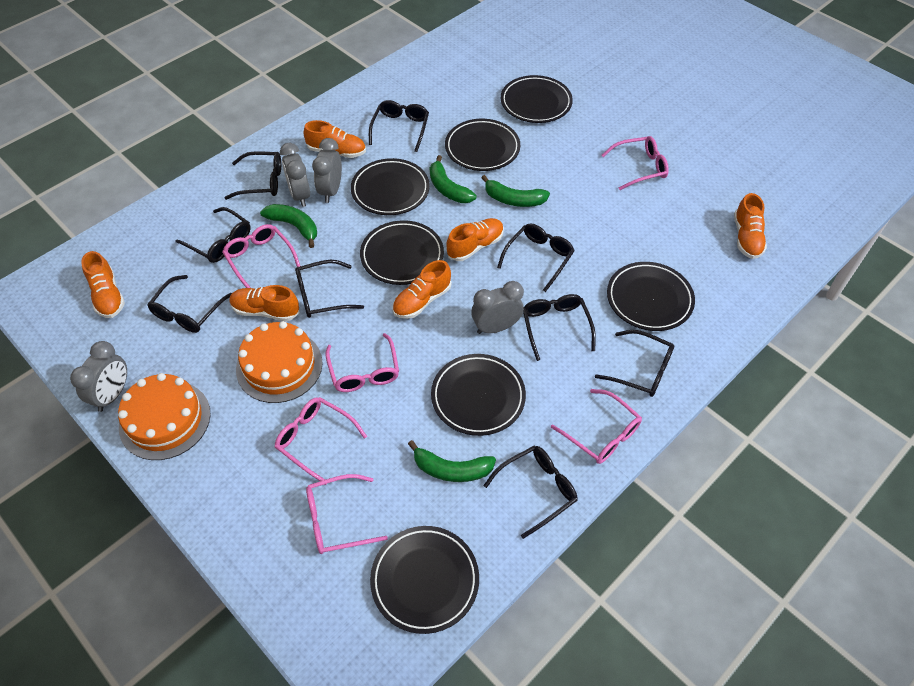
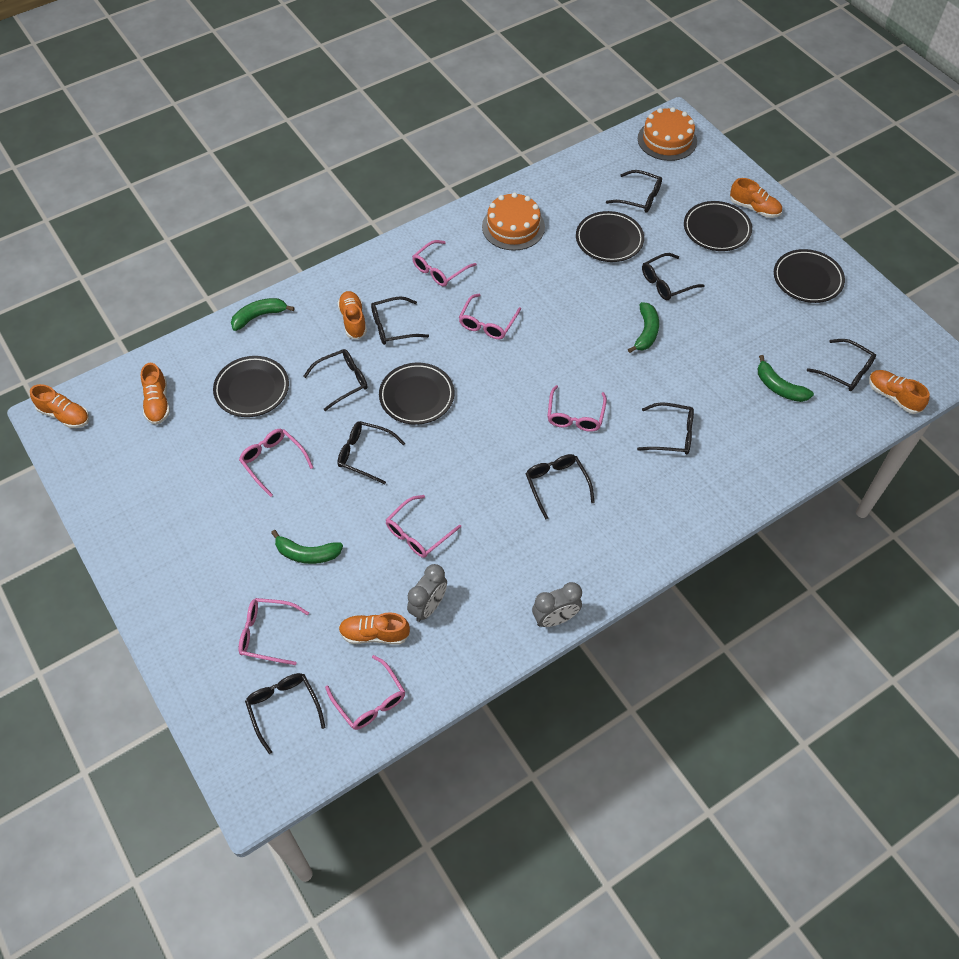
black plate: [351,158,430,215] [360,220,444,285] [370,526,479,634] [431,354,526,436] [445,119,520,171] [501,75,573,123] [607,262,695,331] = 7 -> [213,356,289,417] [379,363,455,425] [576,211,644,262] [684,201,752,251] [774,249,845,303] = 5
grey clock: [70,341,127,412] [280,143,310,207] [312,138,342,203] [471,281,524,334] = 4 -> [407,564,447,622] [532,582,582,627] = 2
pink glasses: [222,224,300,288] [275,397,367,485] [306,474,388,554] [325,333,399,392] [551,389,642,464] [601,136,669,190] = 6 -> [239,429,314,497] [239,598,309,665] [325,655,405,730] [386,495,461,558] [412,240,477,286] [459,294,521,339] [547,385,607,432] = 7

